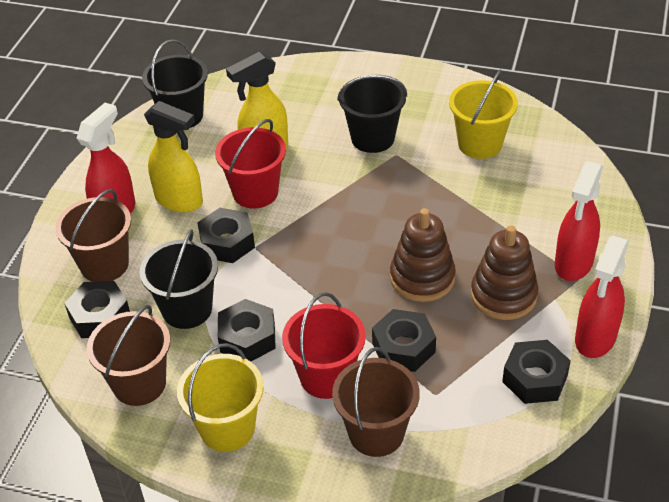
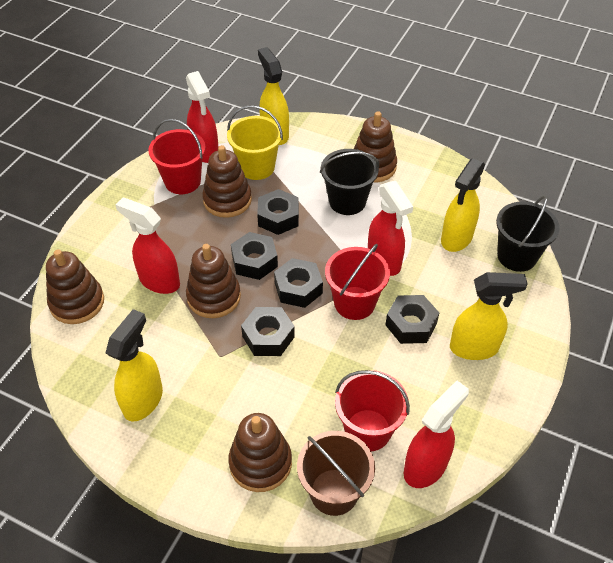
black bucket: [140,229,218,329] [142,39,208,128] [337,75,407,153] = 3 -> [320,149,379,215] [496,195,559,272] = 2
brown bucket: [56,189,131,282] [87,305,170,406] [332,347,420,457] = 3 -> [297,431,375,516] = 1
brown stacking toy: [390,208,456,302] [471,225,539,320] = 2 -> [46,249,104,324] [186,244,241,318] [202,145,252,218] [228,413,292,492] [354,111,397,182] = 5
red bucket: [215,119,286,209] [282,292,366,399] = 2 -> [148,119,206,194] [325,244,390,320] [335,370,410,451] = 3
red spray bottle: [77,103,135,214] [554,161,603,281] [575,235,629,358] = 3 -> [116,198,180,294] [186,71,218,163] [368,181,413,276] [404,381,469,488] = 4
yellow bucket: [177,343,264,452] [449,70,518,159] = 2 -> [227,105,283,180] = 1
yellow spray bottle: [144,101,203,213] [226,52,288,147] = 2 -> [105,309,163,422] [258,47,289,145] [441,158,485,252] [450,272,527,360] = 4

